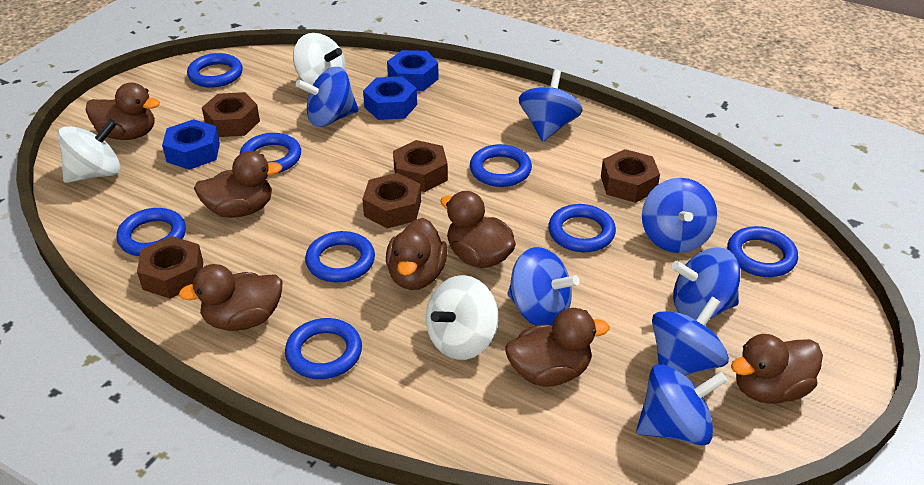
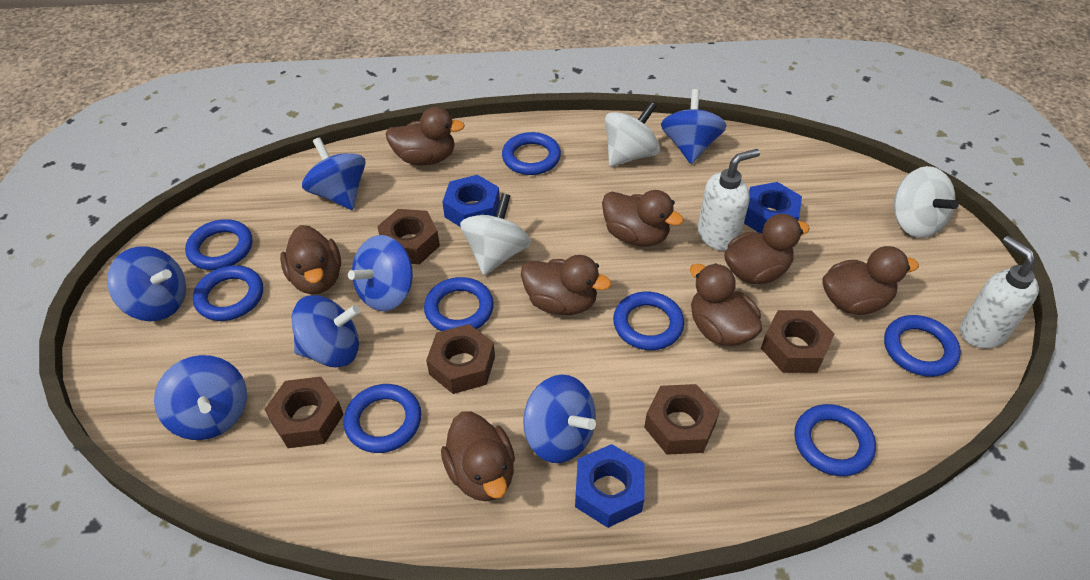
brown duck: [86,82,160,140] [179,264,283,331] [194,151,282,218] [386,218,448,290] [440,191,516,268] [506,308,609,387] [731,334,823,404] = 7 -> [280,225,341,294] [386,107,465,165] [441,411,515,501] [521,255,611,315] [602,190,684,247] [690,263,762,346] [724,214,810,284] [823,246,919,315] = 8
white soap dispenser: none = 0 -> [698,149,760,251] [960,236,1039,348] = 2

